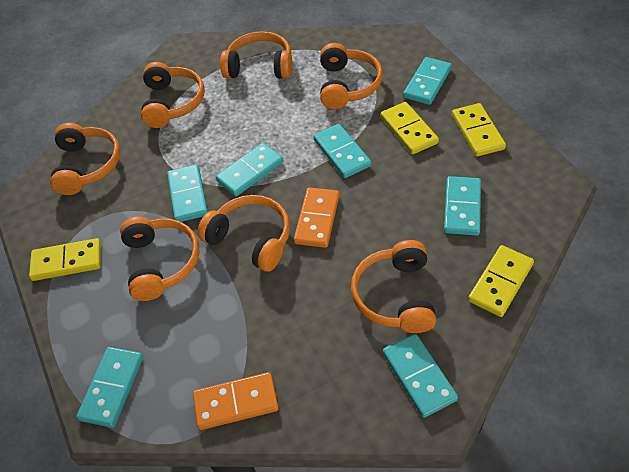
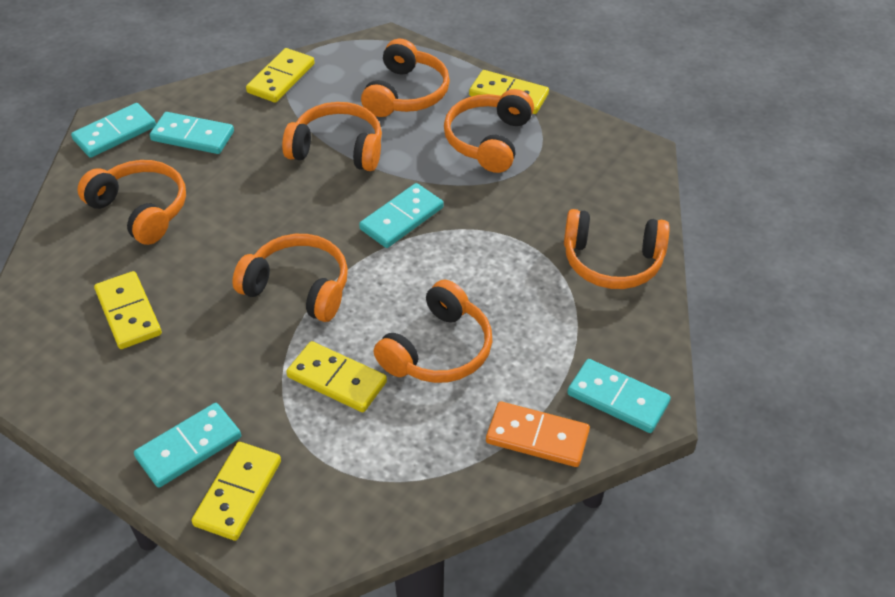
orange domino: [193,372,279,430] [294,187,340,248] = 2 -> [486,401,590,467] = 1
turquoise domino: [76,347,143,428] [167,164,208,222] [216,143,284,196] [313,124,371,178] [383,333,458,418] [403,57,452,105] [444,176,481,236] = 7 -> [71,103,156,158] [134,403,241,488] [150,112,234,154] [359,183,443,248] [567,359,671,433] = 5
yellow domino: [29,238,101,281] [381,102,439,154] [452,103,506,157] [468,245,534,317] = 4 -> [94,271,162,349] [192,442,281,541] [246,48,315,103] [286,341,387,412] [469,70,549,114] = 5

